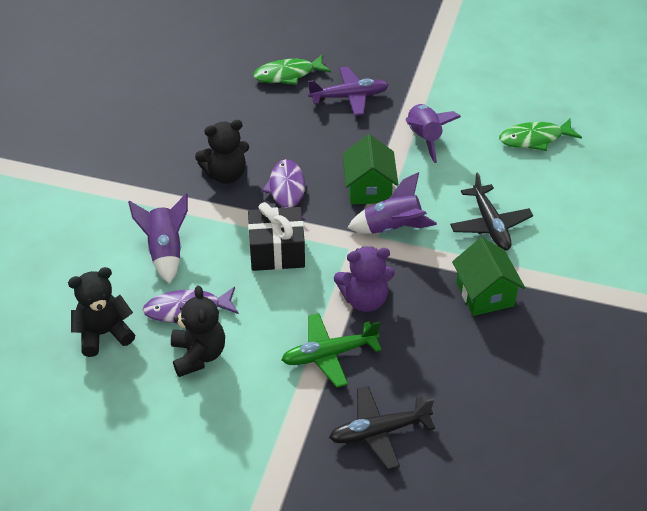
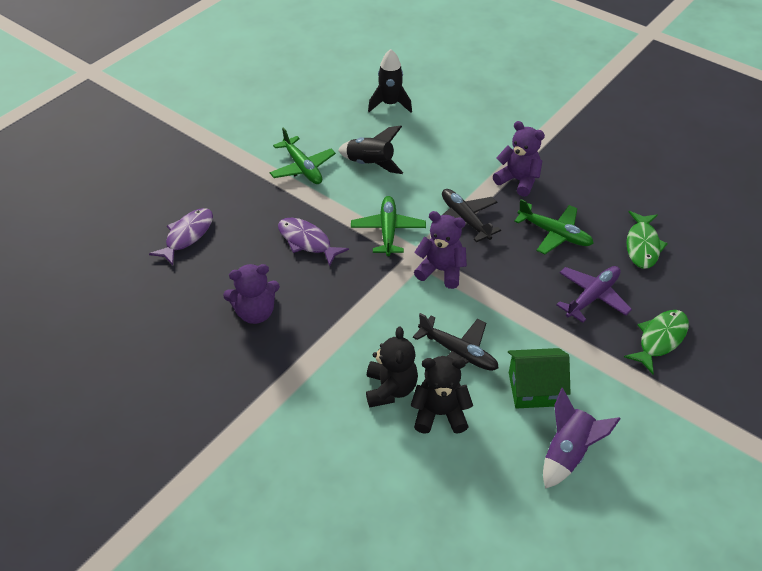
black gift: [248,202,305,271] = 1 -> none = 0
black rocket: none = 0 -> [338,126,403,174] [368,49,412,113] = 2
black teddy bear: [68,267,135,357] [171,285,225,377] [195,120,249,184] = 3 -> [366,327,418,407] [410,356,473,434] = 2
green house: [343,134,398,204] [452,238,525,316] = 2 -> [508,348,571,408] = 1
green plane: [281,313,382,388] = 1 -> [270,127,336,184] [351,196,426,256] [514,199,594,254] = 3
purple rocket: [128,194,188,284] [347,172,437,234] [406,104,461,163] = 3 -> [543,388,620,489] = 1
purple teddy bear: [334,246,395,312] = 1 -> [223,264,280,324] [414,211,467,289] [493,121,545,197] = 3

